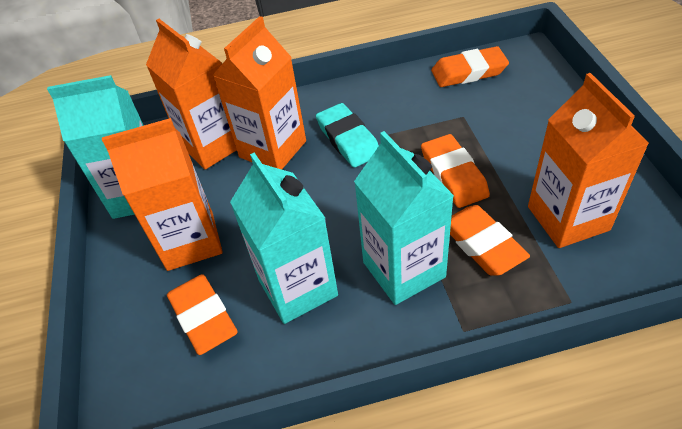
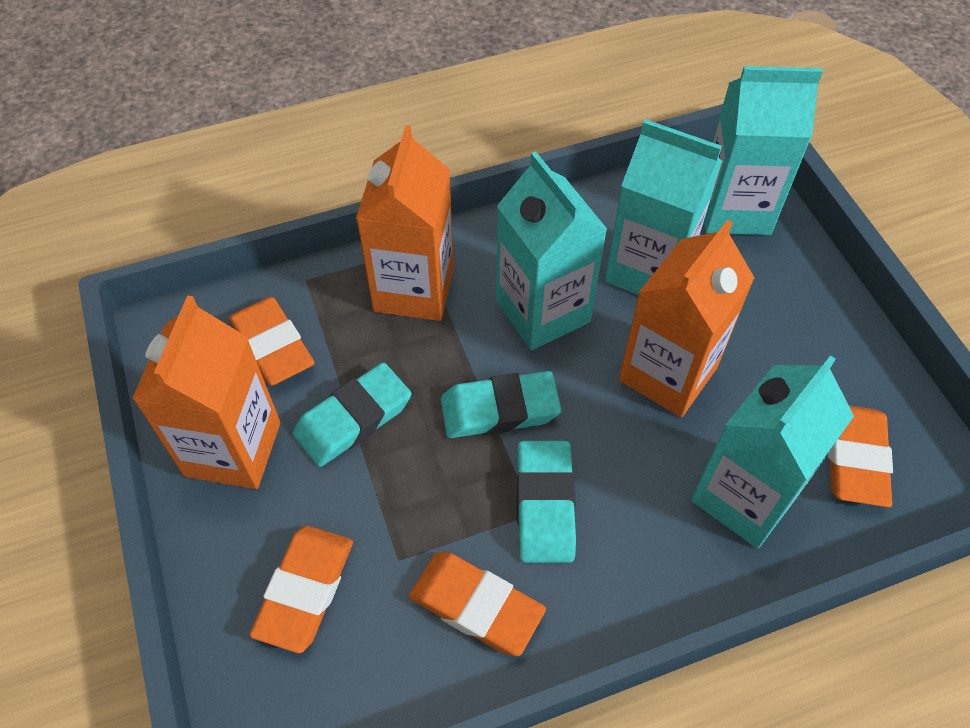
orange carton: [102,118,223,271] [146,19,237,169] [213,16,306,170] [528,73,649,248] = 4 -> [132,295,280,489] [356,125,454,321] [619,220,754,417] = 3
turquoise carton: [47,75,144,219] [230,152,338,324] [354,131,454,305] = 3 -> [496,151,608,350] [605,119,722,295] [691,355,854,549] [704,66,823,235] = 4
turquoise eraser: [316,103,379,168] = 1 -> [293,362,411,467] [441,371,562,438] [517,441,576,563] = 3

